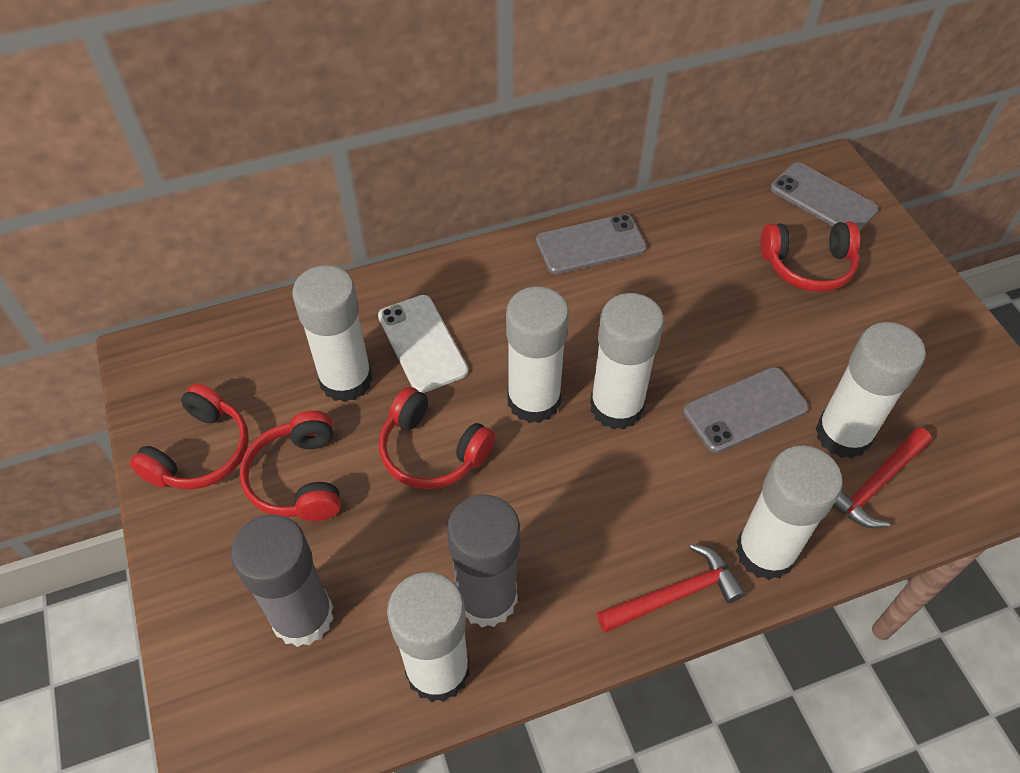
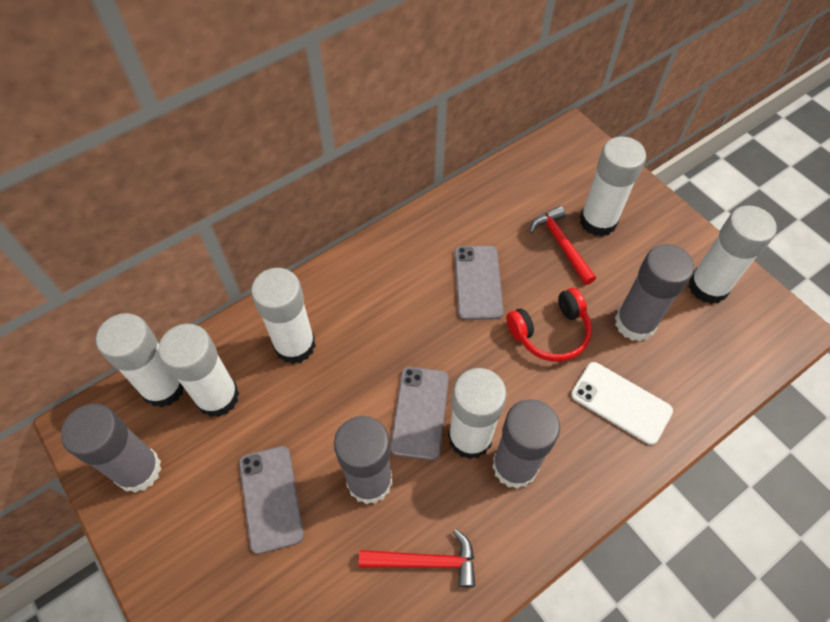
grey glue stick: [231,514,334,647] [447,495,520,627] = 2 -> [61,404,162,493] [334,416,393,504] [492,399,560,489] [615,244,694,341] = 4
red headphones: [130,383,249,489] [239,411,341,521] [379,387,495,489] [761,222,860,292] = 4 -> [506,288,592,362] = 1

